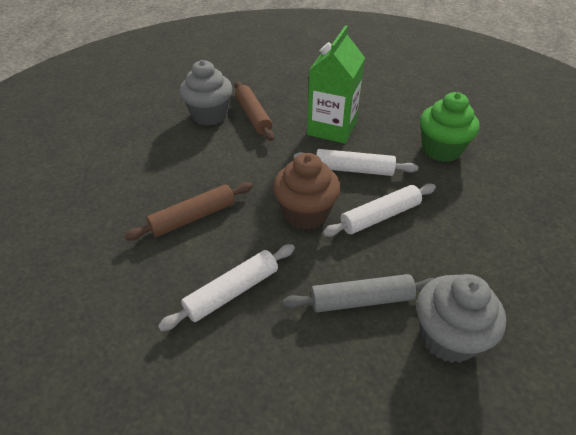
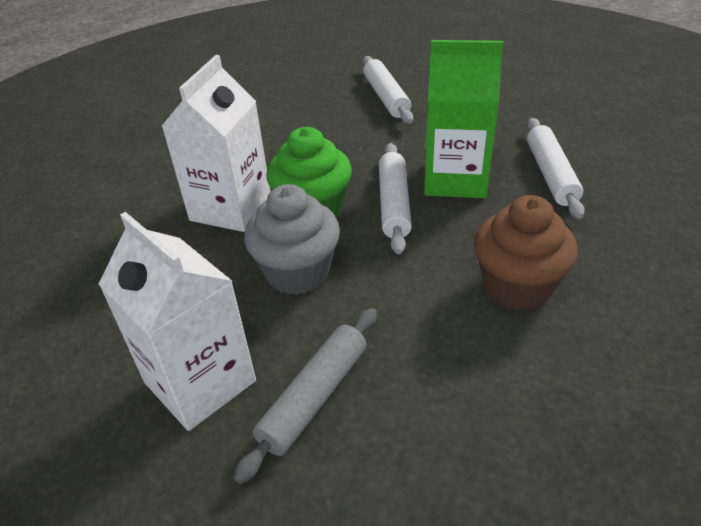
brown rolling pin: [124,182,253,241] [235,81,274,141] = 2 -> none = 0
grey cupcake: [179,60,233,126] [417,274,506,363] = 2 -> [244,184,340,295] = 1
white carton: none = 0 -> [99,212,256,431] [162,55,271,232] = 2

